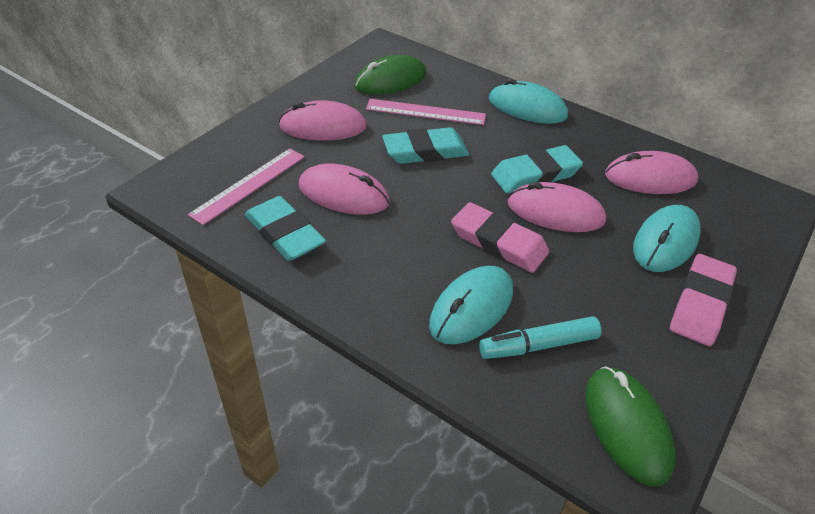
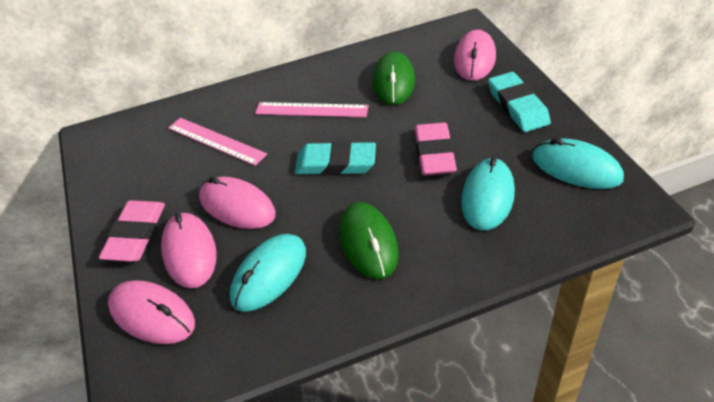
turquoise eraser: [245,196,326,261] [382,127,469,164] [491,145,583,193] = 3 -> [294,141,376,175] [488,72,551,132] = 2
turquoise marker: [479,316,601,359] = 1 -> none = 0

